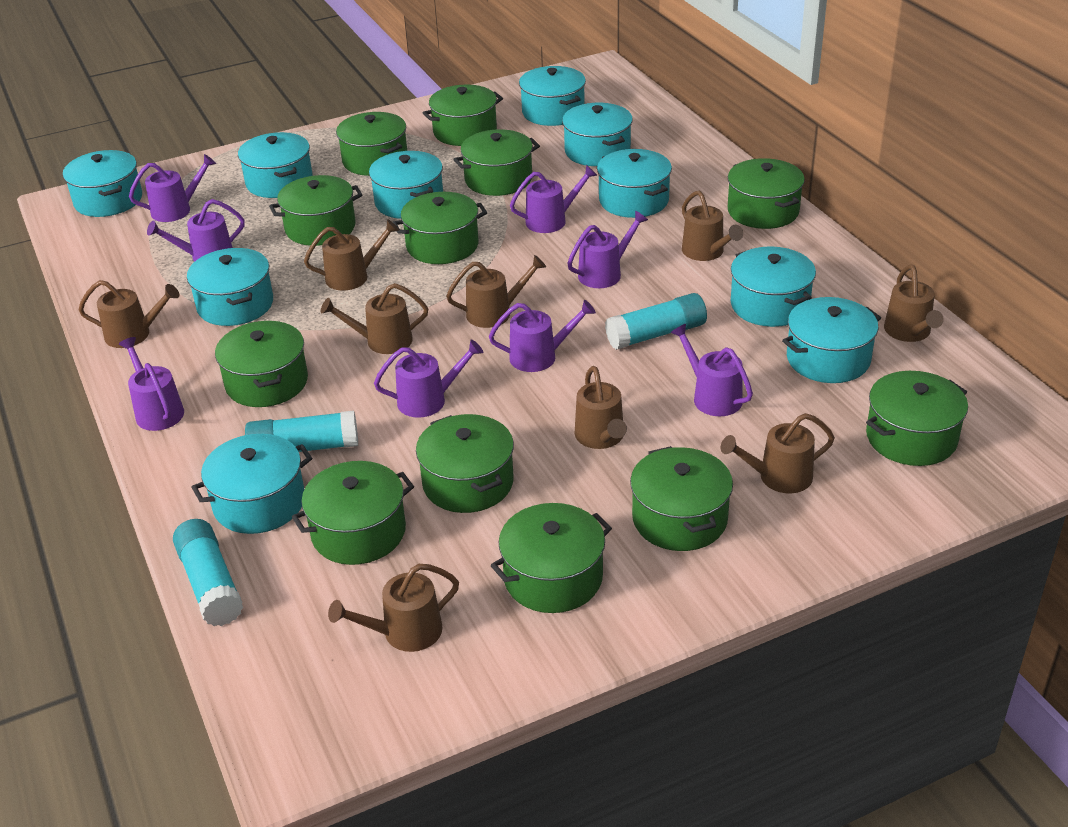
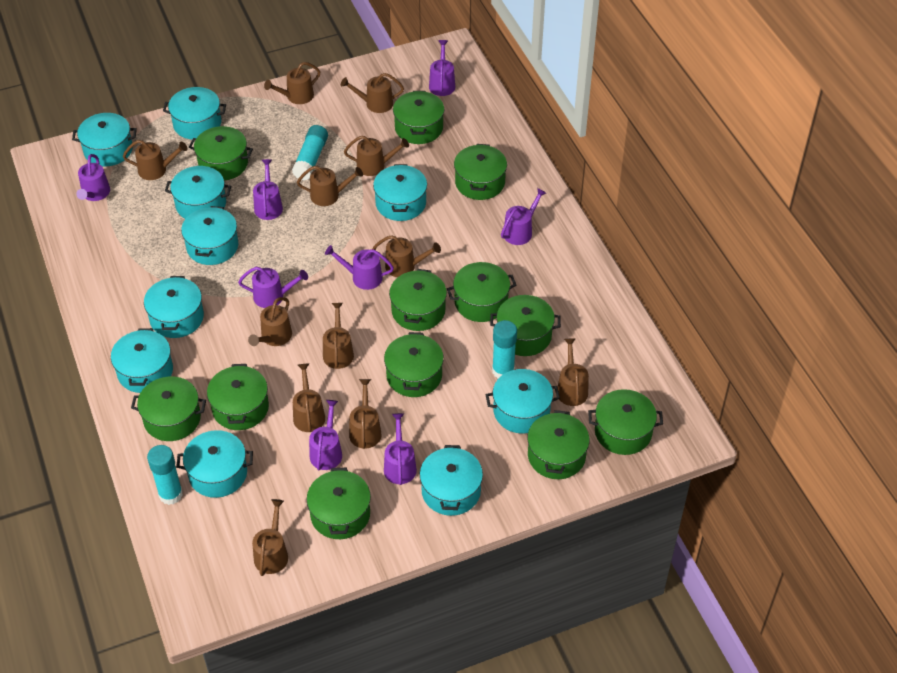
brown watering can: [78,280,179,348] [304,219,399,291] [321,283,428,354] [328,564,459,652] [446,255,546,328] [574,366,627,449] [682,191,743,261] [721,413,835,493] [884,265,944,342] = 9 -> [123,140,188,180] [248,297,292,346] [252,499,288,576] [264,62,321,104] [293,363,325,432] [297,166,363,206] [323,303,354,369] [341,73,404,113] [344,136,409,176] [349,379,382,449] [372,235,441,277] [558,338,589,406] = 12

